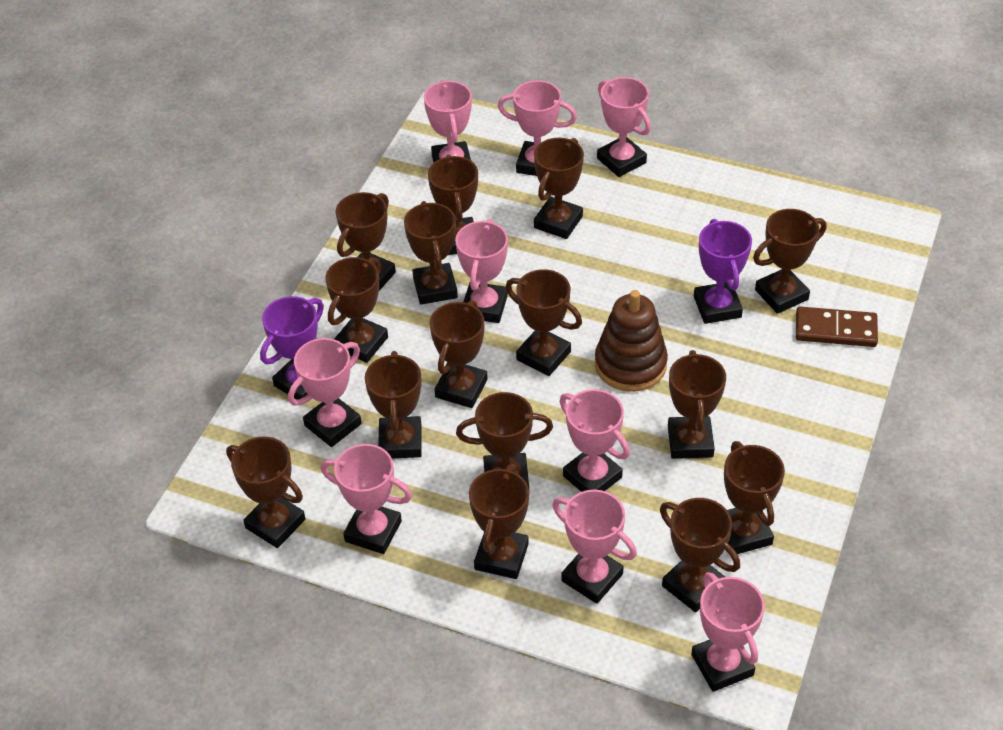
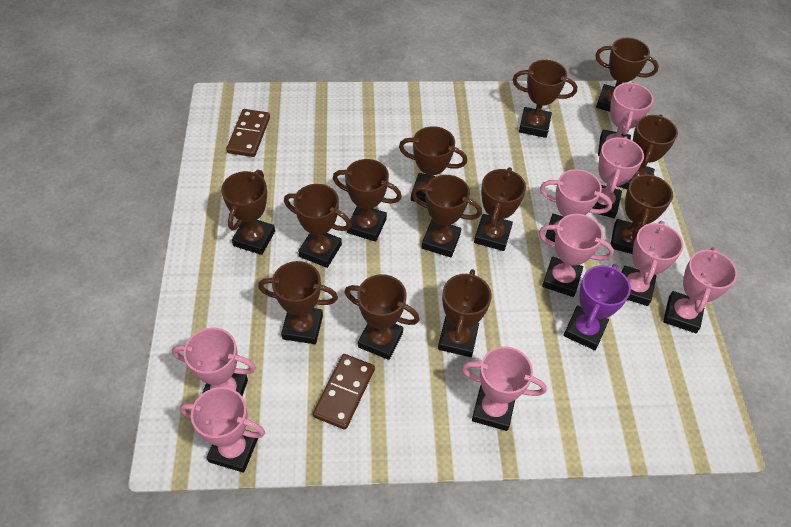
brown domino: [796,306,878,347] = 1 -> [226,109,270,157] [313,354,375,430] = 2
brown stacking toy: [595,290,668,392] = 1 -> none = 0
brown trophy: [226,436,305,548] [325,257,388,363] [336,192,396,291] [365,351,422,458] [404,201,458,305] [428,154,478,255] [430,300,488,408] [456,392,553,488] [469,464,529,579] [506,269,582,376] [534,138,584,239] [660,498,740,612] [668,350,726,459] [724,441,785,554] [753,209,826,314] = 15 -> [221,170,275,255] [258,261,338,344] [284,184,351,268] [333,159,402,242] [345,274,420,360] [399,126,467,203] [411,175,482,257] [438,269,492,357] [474,167,526,251] [512,60,577,138] [595,38,659,112] [611,173,673,254] [618,114,678,190] = 13
purple trophy: [260,296,324,400] [694,219,752,324] = 2 -> [563,264,631,350] = 1

